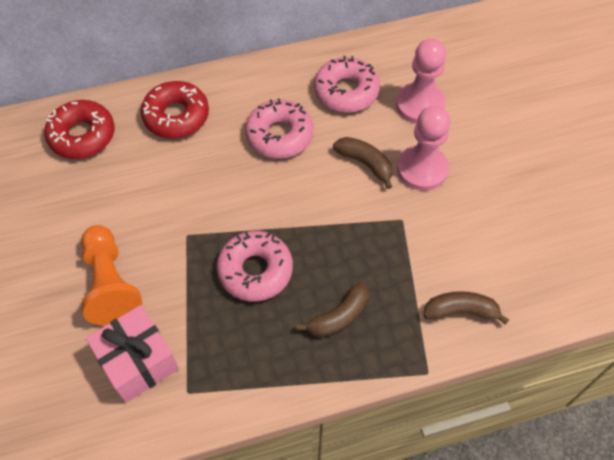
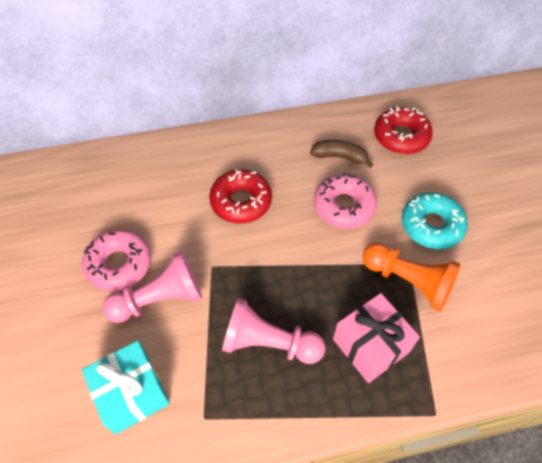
brown banana: [297,281,369,338] [333,137,393,189] [423,291,509,325] = 3 -> [310,140,374,168] = 1
pink donut: [217,231,293,302] [245,98,313,159] [314,56,380,113] = 3 -> [82,229,151,291] [314,172,377,228] = 2
turquoise donut: none = 0 -> [402,192,468,249] = 1
turquoise gift: none = 0 -> [82,341,170,435] = 1

